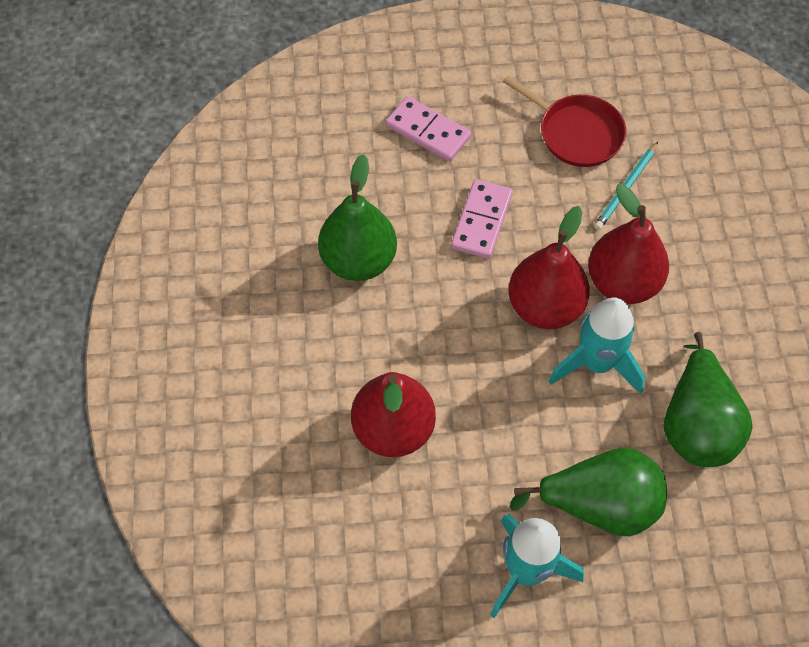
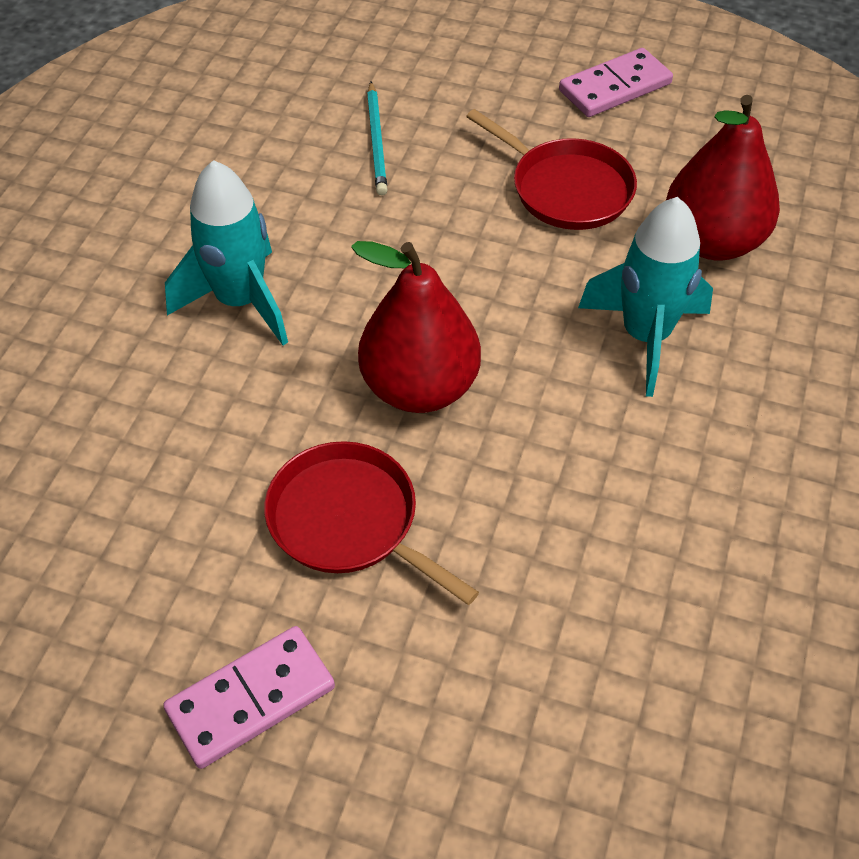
green pear: [318,154,397,281] [510,447,667,536] [664,332,753,467] = 3 -> none = 0
red pan: [503,76,626,167] = 1 -> [264,441,479,605] [466,109,637,230] = 2
red pear: [351,372,436,457] [508,206,590,329] [588,184,669,304] = 3 -> [351,241,481,413] [666,95,780,261] = 2

